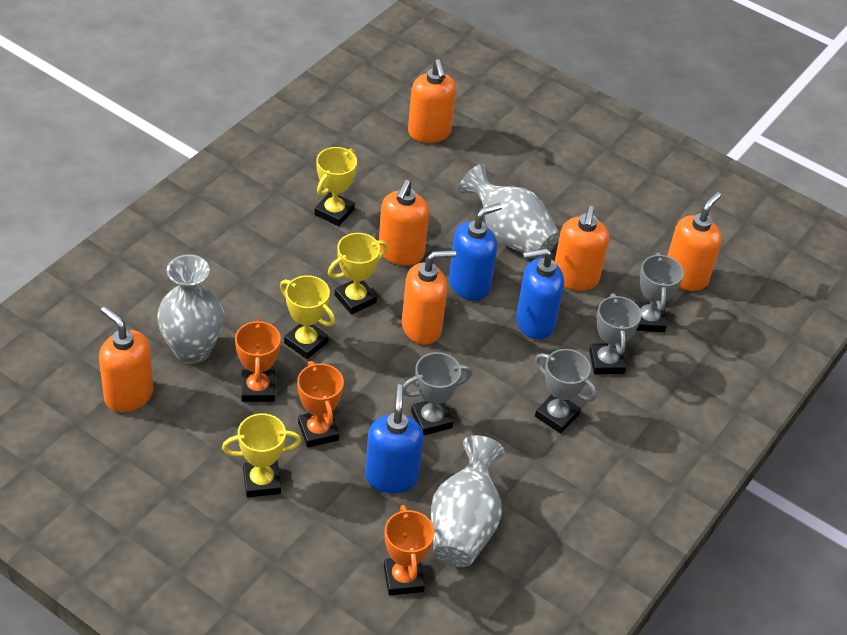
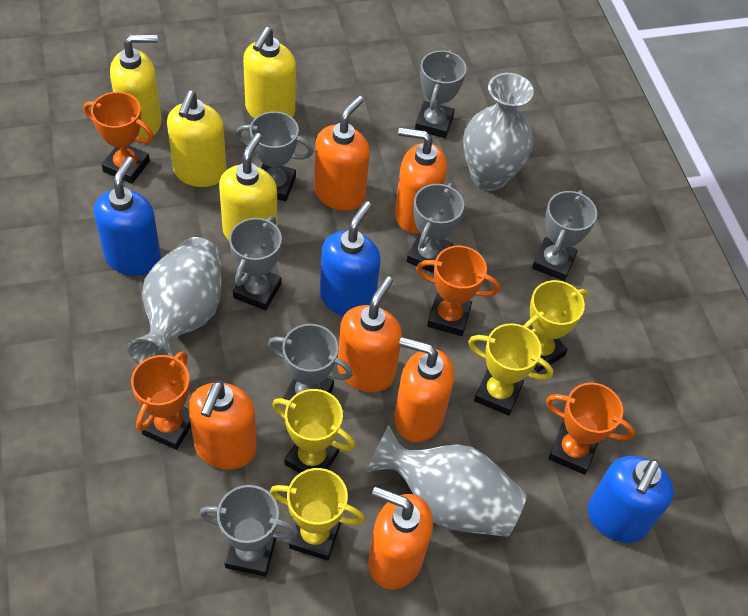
grey trophy: [403,352,472,436] [535,349,597,433] [589,293,641,374] [634,253,684,332] = 4 -> [199,485,298,577] [229,216,282,311] [236,111,313,201] [268,324,353,401] [407,183,464,273] [415,50,466,138] [532,190,597,281] = 7
orange trophy: [235,318,281,402] [297,361,344,447] [384,505,435,595] = 3 -> [84,92,154,184] [131,351,191,450] [416,246,500,336] [546,383,635,475] = 4
yellow soap dispenser: none = 0 -> [110,34,162,139] [167,91,227,187] [219,133,277,240] [243,27,296,119] = 4

